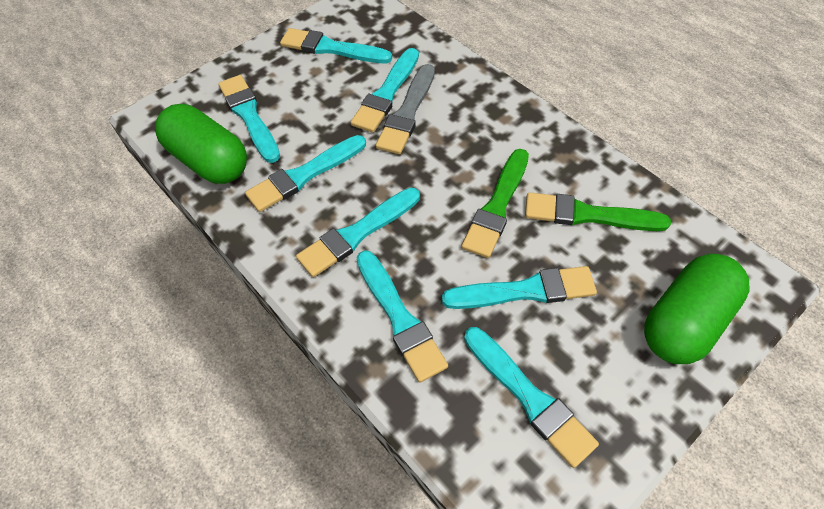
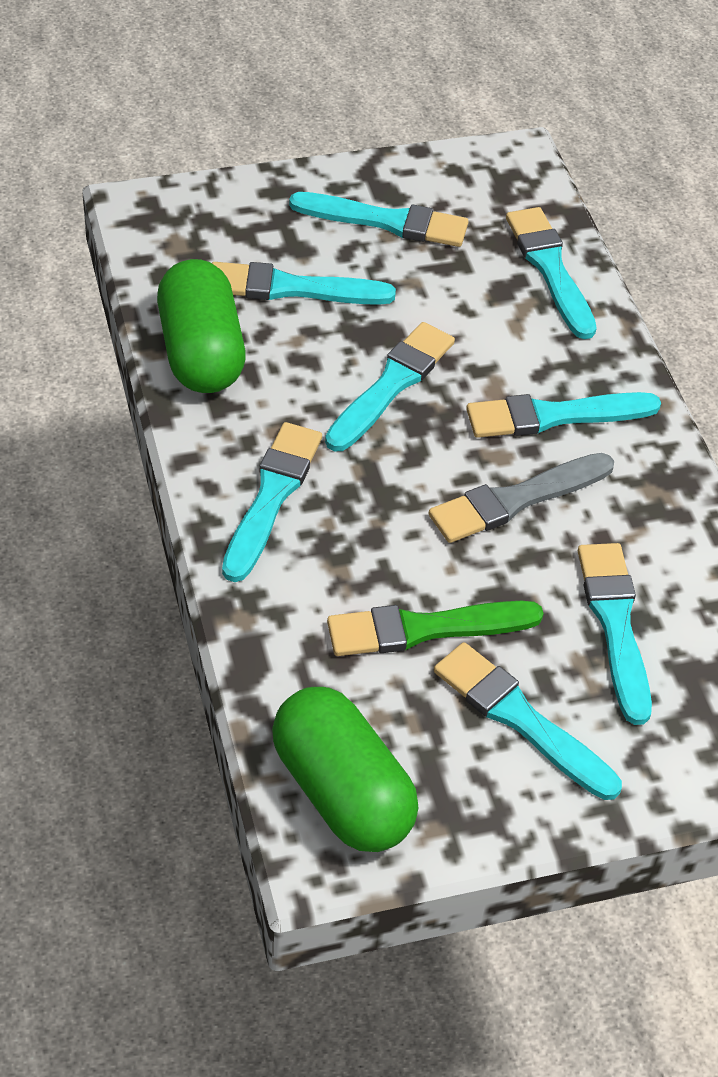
green brush: [461,149,529,258] [525,192,671,231] = 2 -> [327,601,544,656] = 1

